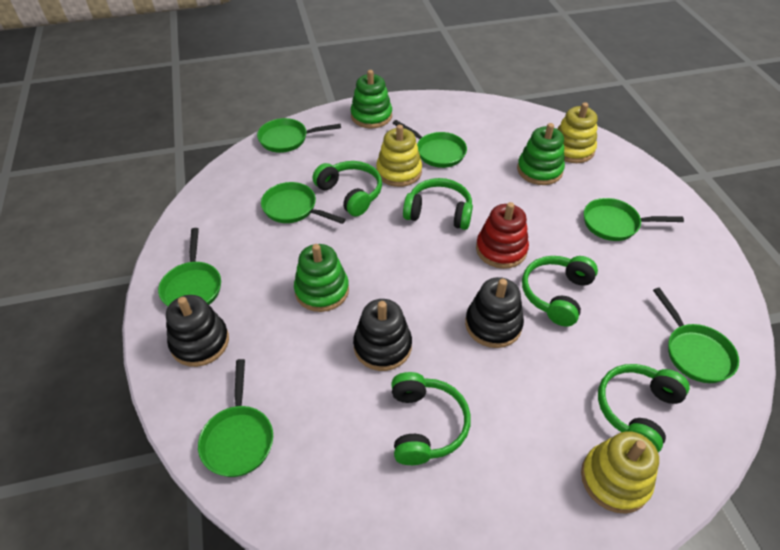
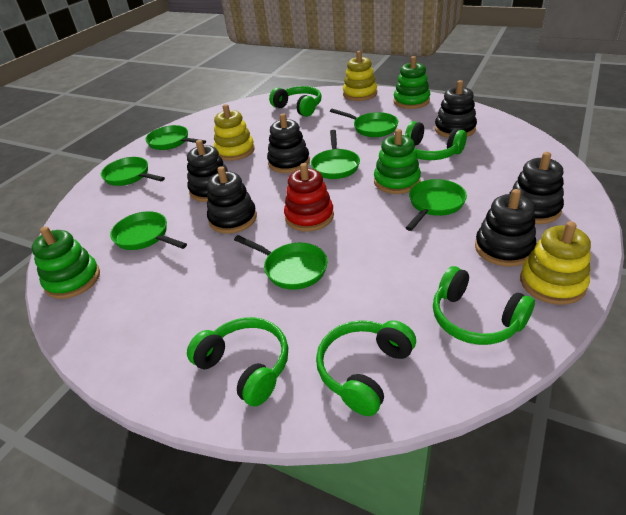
black stacking toy: [166,295,229,367] [353,299,412,371] [465,277,524,348] = 3 -> [187,140,228,202] [207,166,257,234] [267,113,310,173] [435,80,477,138] [475,189,537,266] [509,152,564,224] = 6

